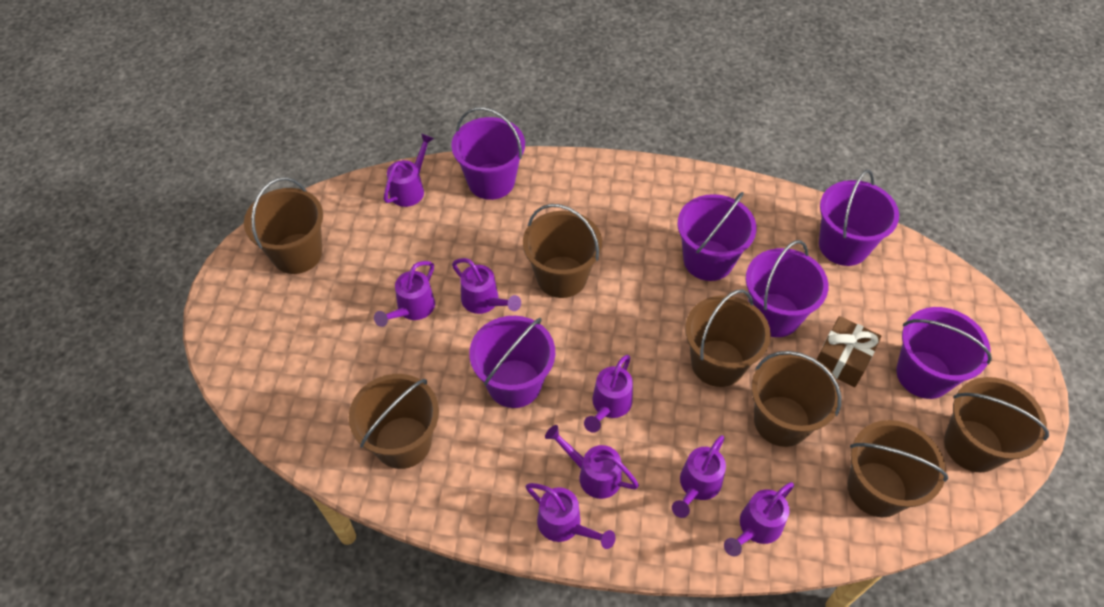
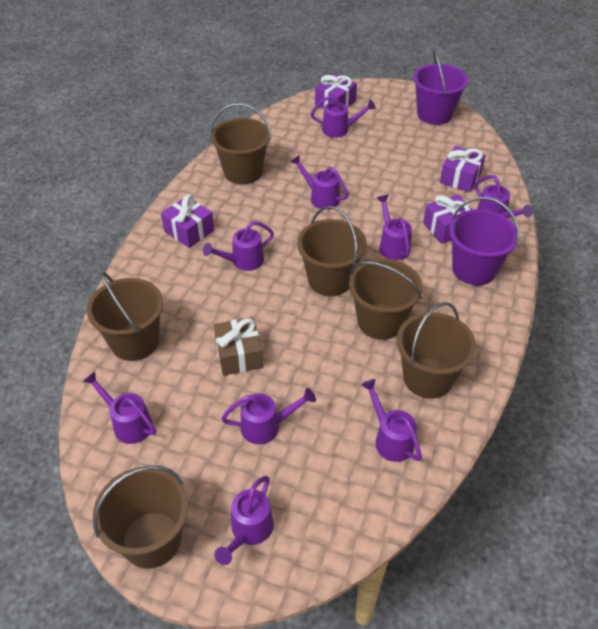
brown bucket: [244,177,323,274] [349,374,439,469] [523,204,602,298] [685,289,771,387] [751,351,841,447] [848,420,948,517] [944,377,1049,472] = 7 -> [87,272,163,361] [93,465,188,569] [211,103,271,185] [297,206,367,296] [349,259,423,340] [397,302,476,399] = 6
purple bucket: [451,107,525,200] [469,316,555,408] [678,192,757,281] [746,240,829,337] [819,170,899,266] [896,307,992,399] = 6 -> [413,49,468,125] [449,197,519,285] = 2
purple gift: none = 0 -> [161,194,214,248] [315,74,357,109] [423,194,473,244] [440,146,486,192] = 4
purple watering can: [374,261,435,327] [384,133,434,207] [452,258,521,314] [526,483,615,549] [545,425,639,499] [584,355,633,433] [672,435,726,518] [724,482,794,556] = 8 -> [83,372,156,444] [203,221,274,271] [214,476,274,565] [221,388,316,444] [291,155,349,210] [311,95,376,138] [361,379,422,462] [377,195,412,260] [475,175,533,218] = 9

